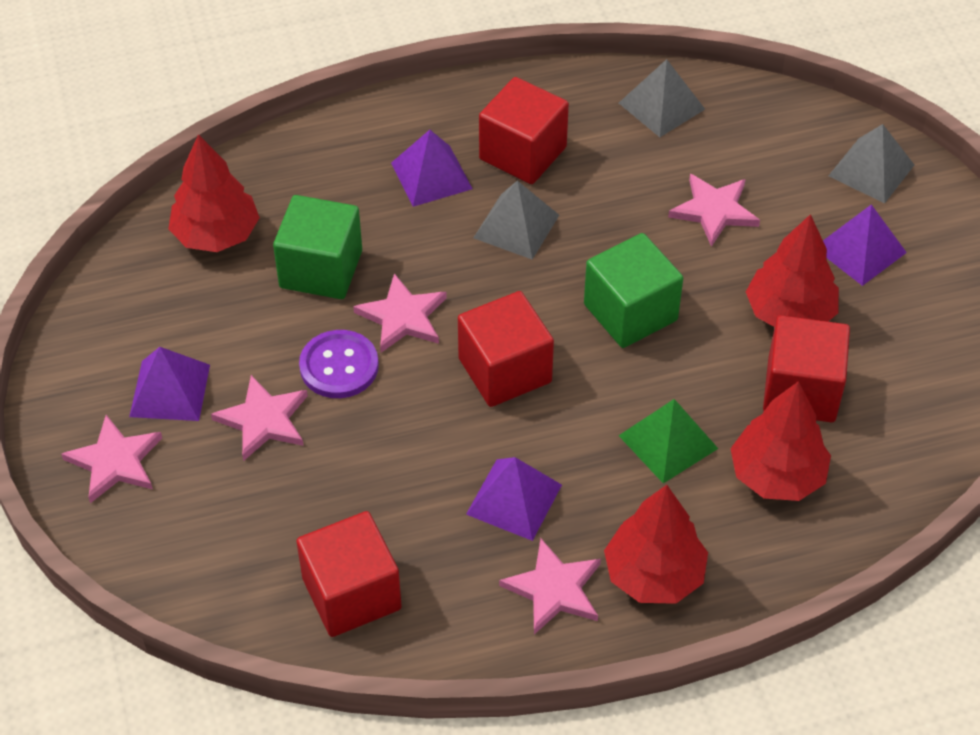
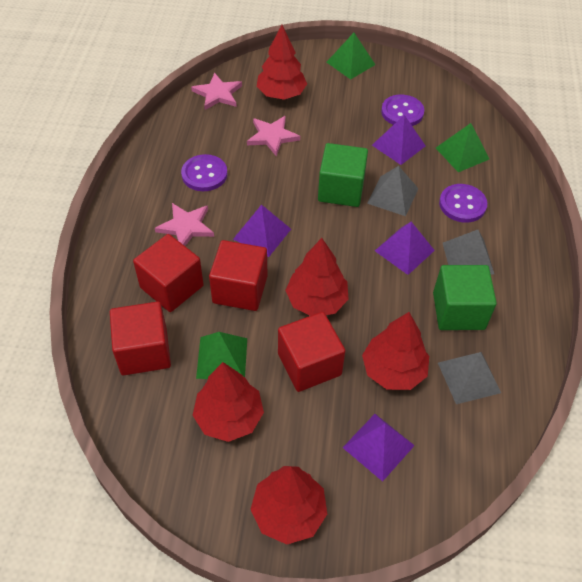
green pyramid: [618,399,718,484] = 1 -> [196,332,247,379] [327,33,375,80] [436,123,489,172] = 3
pink star: [61,415,162,503] [211,375,308,461] [353,273,447,353] [499,539,601,634] [668,174,760,247] = 5 -> [155,203,214,246] [191,73,242,110] [247,116,300,156] = 3
purple button: [299,330,379,398] = 1 -> [181,154,227,191] [381,95,424,126] [439,184,487,223] = 3
red tree: [168,134,260,252] [604,485,708,604] [730,381,831,501] [746,214,839,327] = 4 -> [193,362,264,442] [250,466,327,544] [257,25,307,99] [285,238,349,316] [362,312,429,390] = 5

